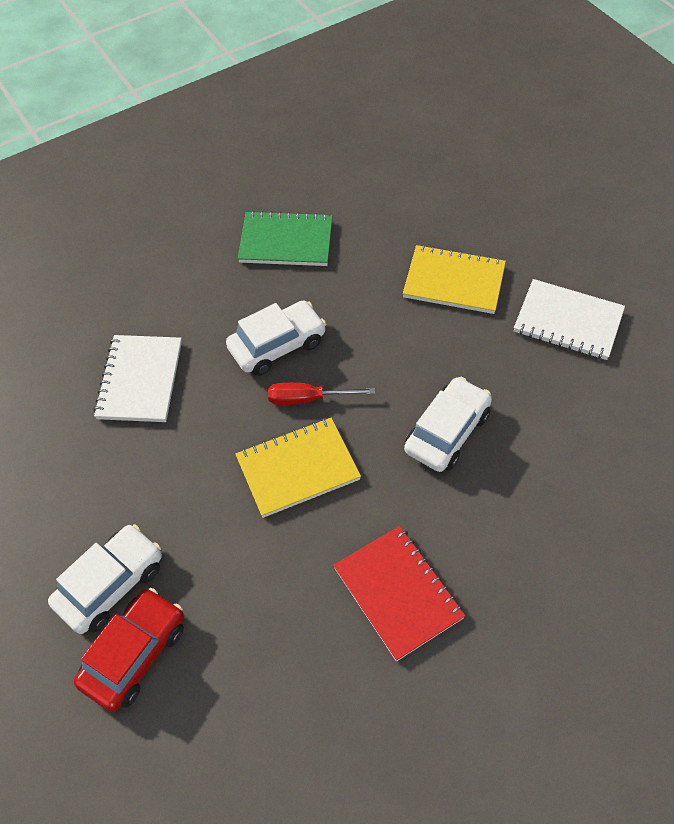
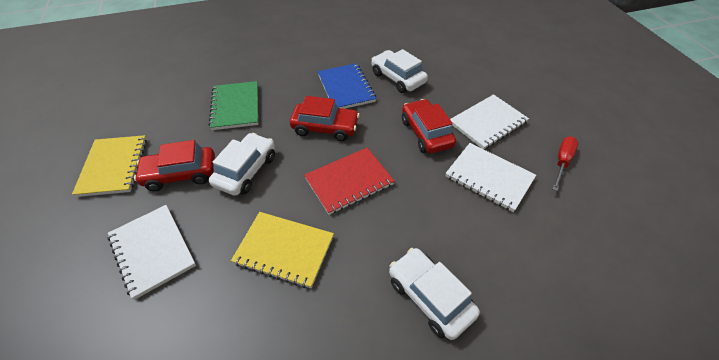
blue notebook: none = 0 -> [318,63,376,109] = 1
red car: [74,588,184,712] = 1 -> [134,140,215,191] [290,96,360,141] [402,99,456,154] = 3
white notebook: [94,335,182,422] [514,279,625,360] = 2 -> [108,205,196,300] [446,143,536,212] [450,94,529,149] = 3

